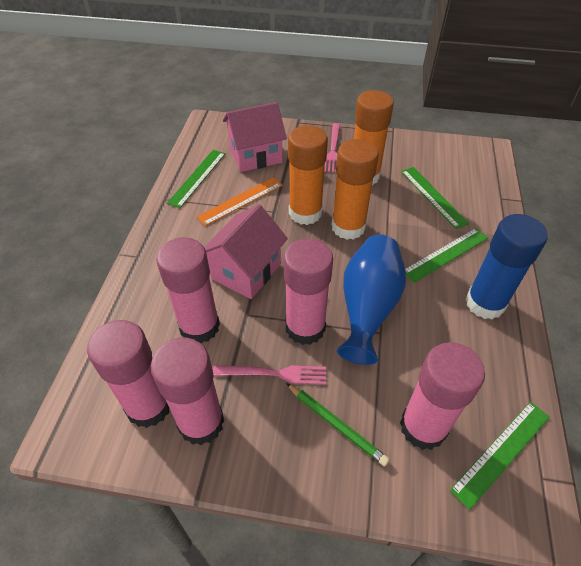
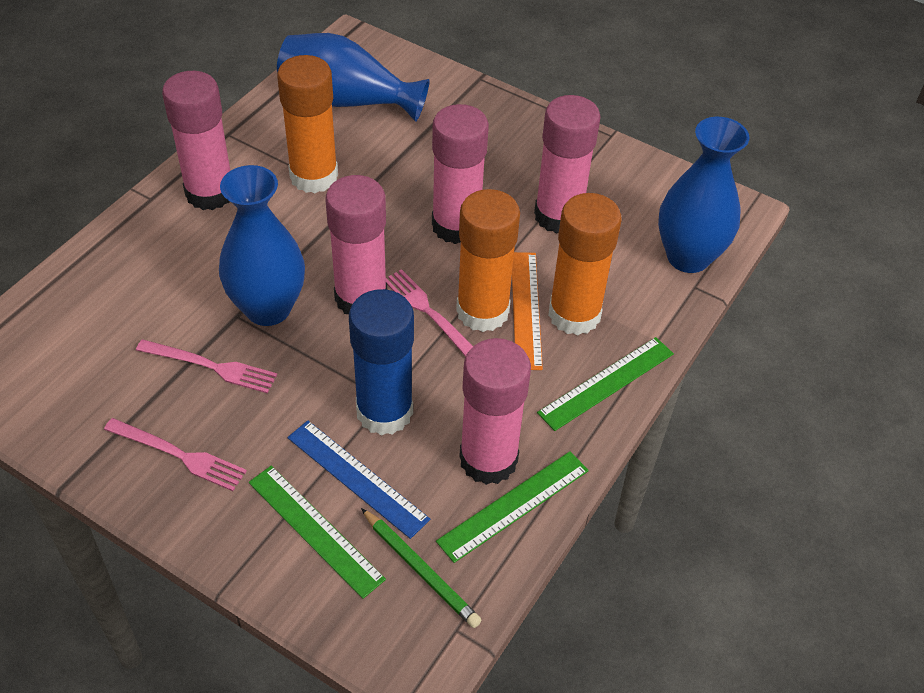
blue ruler: none = 0 -> [287,420,430,539] = 1
blue vase: [337,235,406,365] = 1 -> [219,165,305,326] [277,33,430,122] [658,117,749,273] = 3
green ruler: [167,150,226,208] [401,167,470,229] [405,228,488,283] [450,402,550,510] = 4 -> [249,465,386,599] [436,451,589,563] [537,337,674,431] = 3
pink fork: [213,365,326,385] [324,123,340,173] = 2 -> [104,418,247,491] [136,339,277,393] [386,269,473,357] = 3
pink house: [204,204,288,299] [223,102,287,172] = 2 -> none = 0

